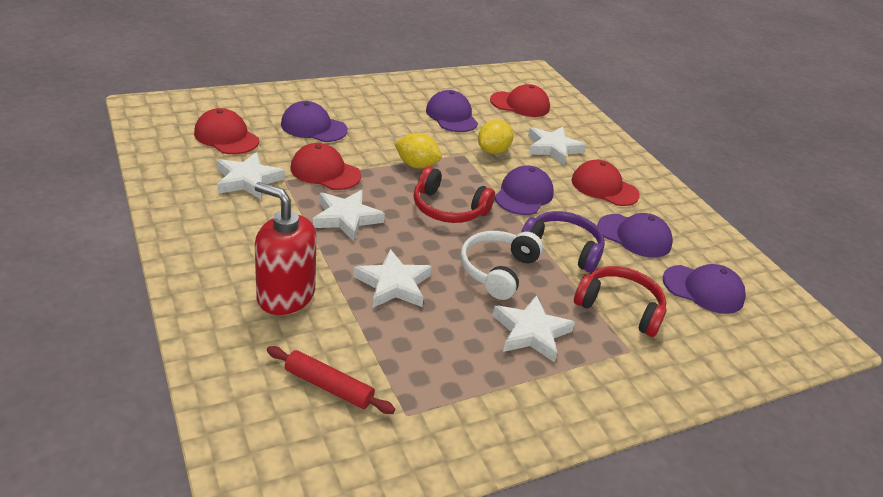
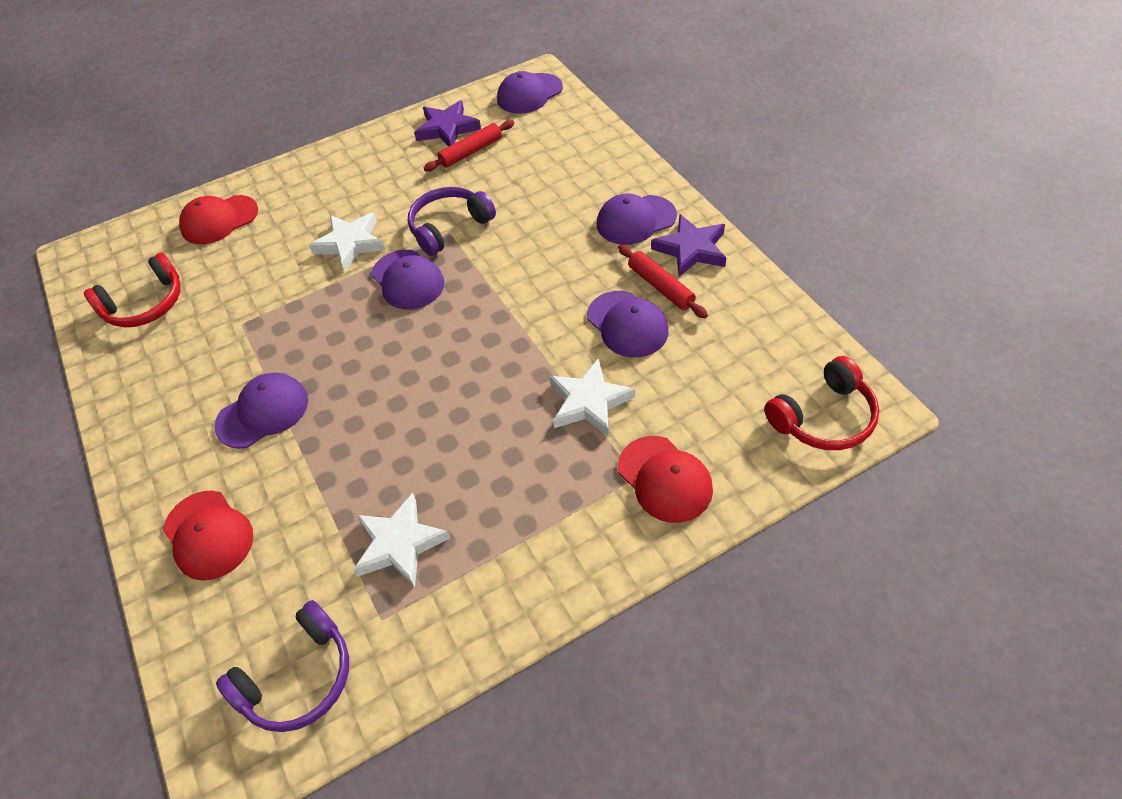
purple headphones: [521,211,605,273] = 1 -> [216,600,349,732] [408,187,496,256] = 2
purple star: none = 0 -> [414,100,481,147] [651,214,726,277] = 2
red cap: [194,108,259,154] [291,143,361,190] [490,84,550,117] [571,160,640,206] = 4 -> [163,491,254,581] [179,195,258,244] [618,436,713,523] = 3
red rolling pin: [267,346,395,414] = 1 -> [424,120,514,171] [618,244,708,318] = 2
red soap dispenser: [255,182,317,315] = 1 -> none = 0
white headphones: [460,231,543,300] = 1 -> none = 0
white star: [217,152,285,200] [313,190,385,241] [353,249,432,308] [492,295,575,363] [528,127,586,165] = 5 -> [309,212,385,271] [353,493,450,587] [549,358,635,437] = 3
yellow lemon: [394,133,442,169] [478,120,514,154] = 2 -> none = 0

